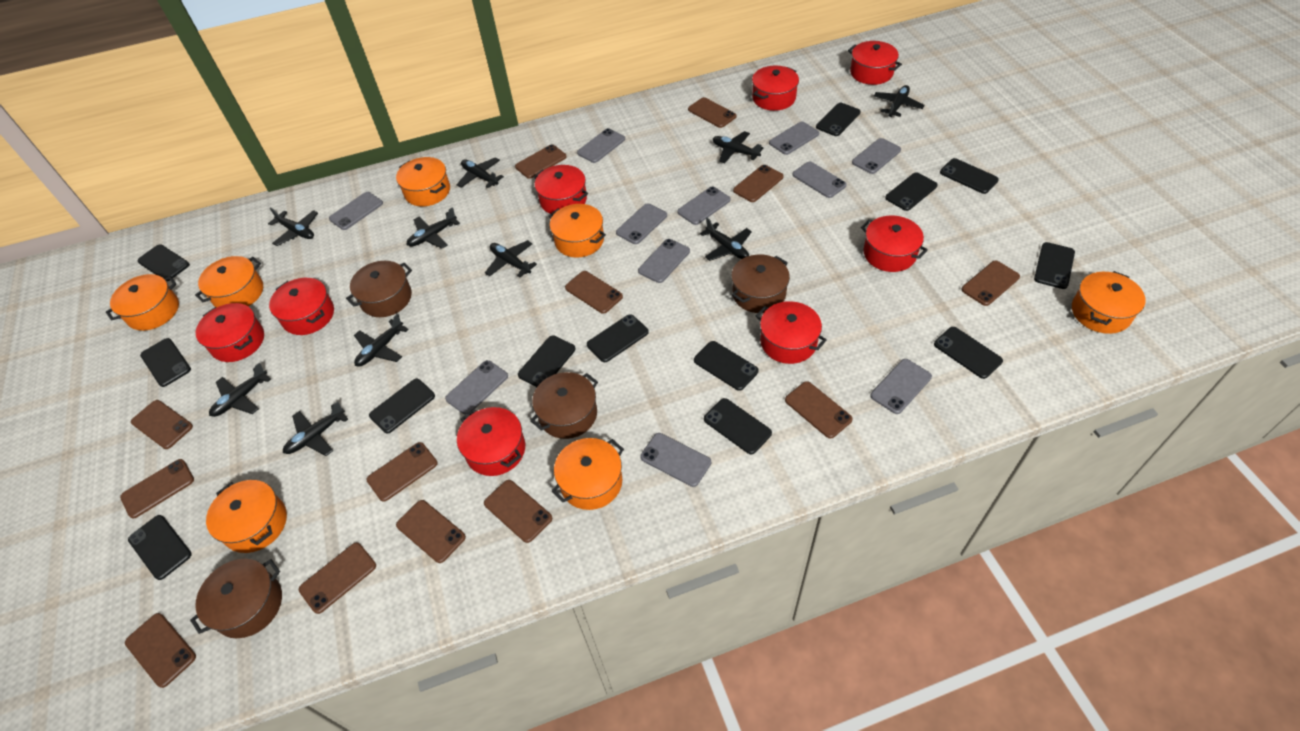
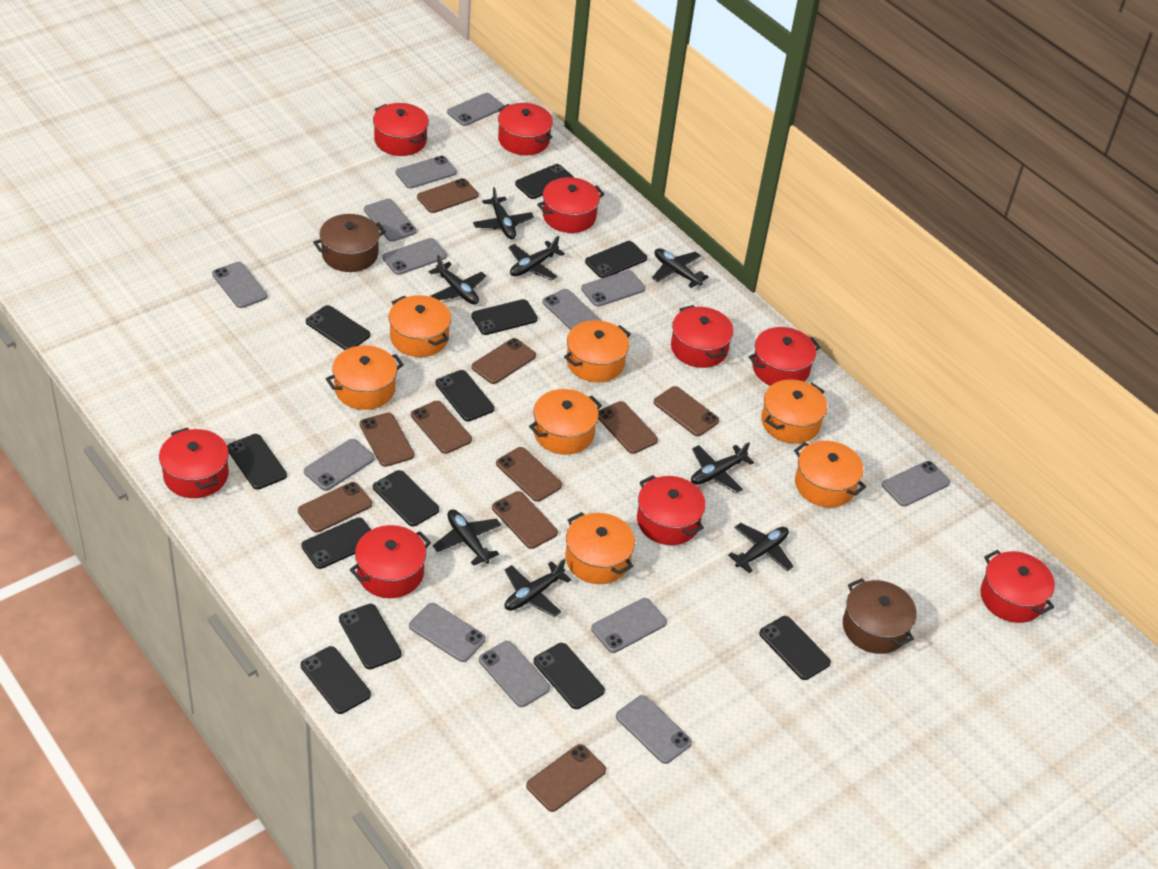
black phone: [128,515,192,580] [137,245,190,281] [140,338,191,387] [369,379,435,434] [518,335,575,387] [587,314,649,362] [694,341,759,391] [704,398,772,454] [816,103,861,136] [885,172,938,211] [934,327,1003,379] [940,158,999,194] [1034,242,1075,289] = 13 -> [227,434,287,490] [301,518,371,569] [301,646,371,714] [306,305,370,350] [339,604,402,669] [373,470,439,527] [436,370,494,422] [471,299,538,335] [515,164,575,199] [534,643,605,709] [585,241,647,278] [759,616,831,680] = 12
black plane: [209,363,271,417] [268,207,318,246] [283,402,348,456] [354,314,409,367] [407,207,460,249] [456,157,504,188] [485,240,537,278] [700,218,752,261] [713,131,763,163] [874,85,925,117] = 10 -> [429,255,487,305] [433,509,501,566] [473,187,534,239] [505,559,572,617] [508,236,565,280] [652,248,709,288] [691,442,754,493] [728,523,794,573] = 8
brown phone: [120,459,194,518] [125,613,196,688] [131,400,193,449] [299,542,376,614] [367,442,438,502] [396,500,466,563] [484,480,552,543] [515,144,567,179] [565,271,623,314] [688,97,737,128] [733,165,784,202] [785,381,853,439] [961,261,1020,306] = 13 -> [298,482,372,533] [360,412,414,467] [411,401,472,454] [417,178,479,213] [472,338,536,384] [492,491,558,549] [496,447,562,502] [526,744,606,812] [598,401,658,454] [654,386,719,436] = 10
brown pot: [190,559,282,638] [346,261,412,317] [530,372,598,439] [731,255,790,313] = 4 -> [313,214,386,272] [843,578,917,654] = 2
grey phone: [329,192,383,230] [445,360,508,415] [577,128,625,163] [616,203,667,244] [638,239,690,283] [640,433,711,487] [677,187,731,225] [769,122,819,155] [793,161,847,198] [852,138,901,174] [870,359,932,414] = 11 -> [212,262,267,308] [304,439,375,491] [364,199,417,242] [382,238,447,275] [396,156,457,189] [409,603,486,662] [447,93,504,126] [479,641,550,707] [542,289,602,330] [581,270,645,307] [591,598,667,653] [616,695,692,764] [882,461,950,507] = 13
red pot: [196,303,264,362] [269,278,334,335] [457,407,525,476] [534,165,588,214] [752,66,799,111] [756,301,826,364] [848,41,902,85] [861,216,928,272] = 8 -> [159,427,229,498] [350,525,431,598] [373,103,429,156] [498,103,553,155] [537,177,604,233] [637,475,706,545] [671,305,734,368] [749,327,820,386] [980,550,1055,623] = 9

